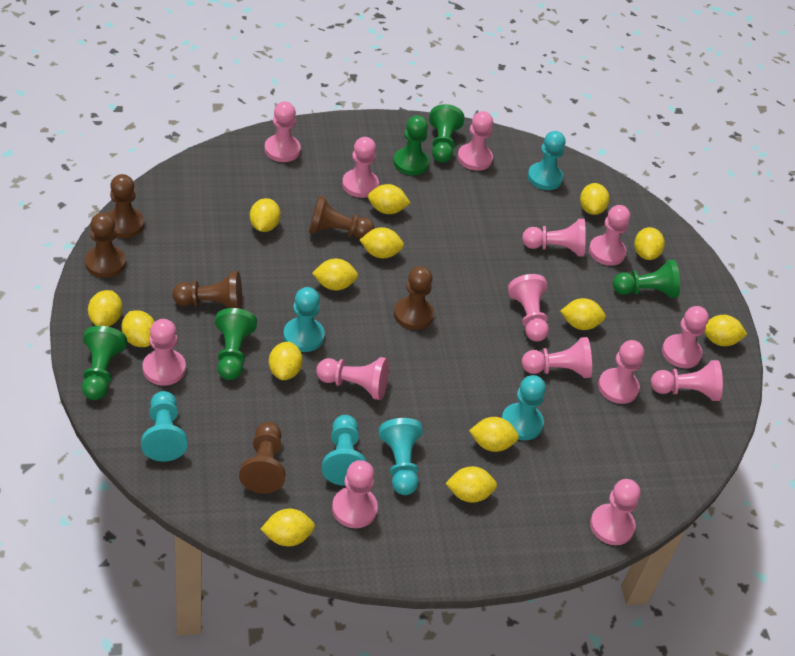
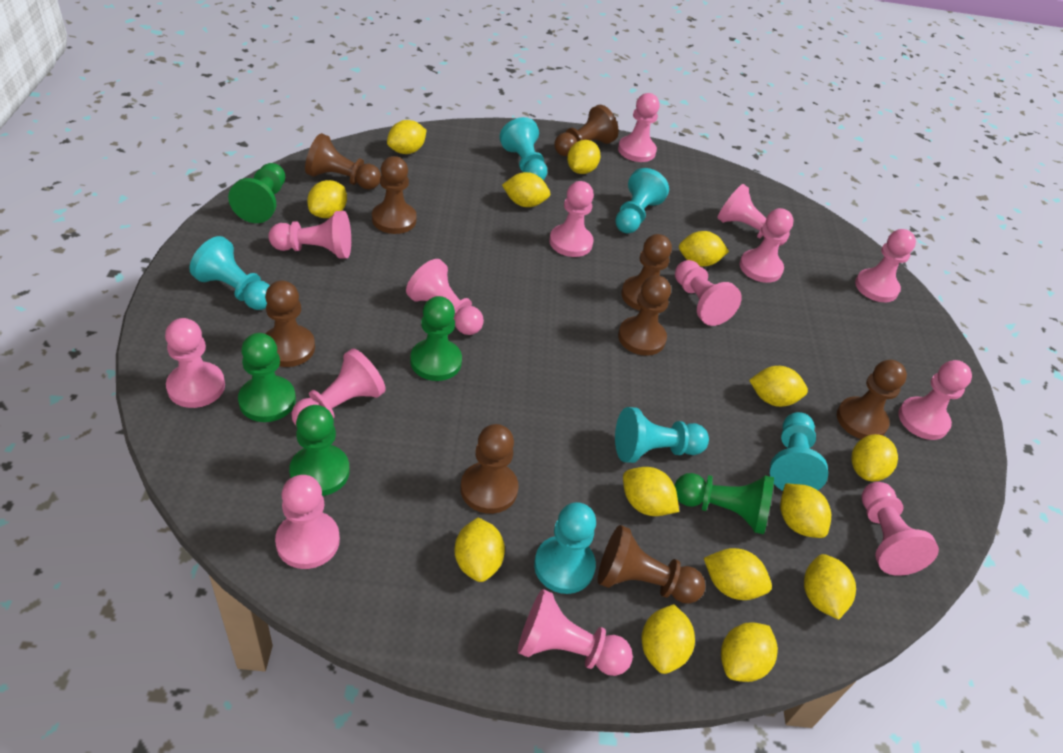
brown pawn: [85,213,126,278] [107,174,144,238] [172,271,242,309] [239,422,286,494] [309,196,374,239] [394,266,434,330] = 6 -> [265,280,315,367] [305,133,381,190] [372,156,417,234] [460,424,519,514] [554,105,619,156] [598,525,705,604] [618,275,671,356] [621,234,672,311] [837,360,907,439] = 9

